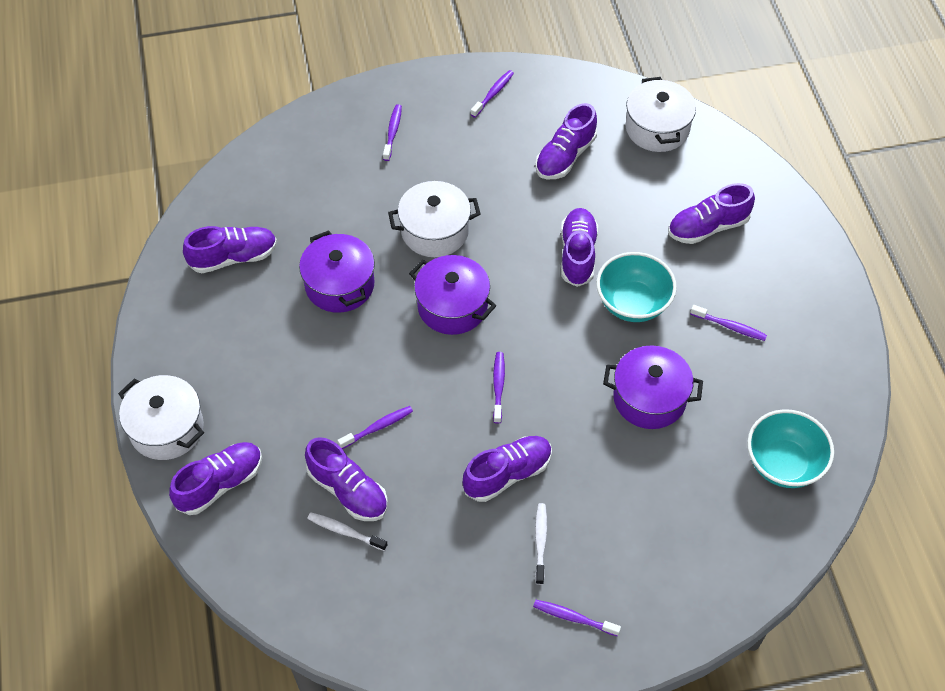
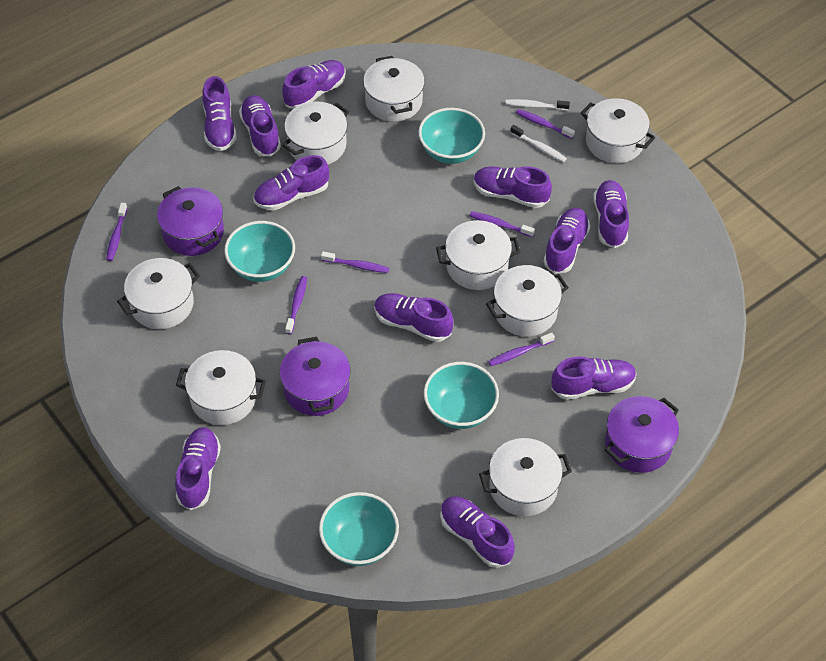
purple shoe: [169,442,262,515] [183,226,277,273] [305,437,388,521] [463,436,552,502] [535,103,597,180] [561,208,598,287] [668,183,755,244] = 7 -> [175,427,221,510] [202,76,237,151] [239,95,281,157] [254,155,329,210] [282,60,346,109] [374,293,454,342] [440,496,515,568] [474,166,552,208] [543,208,590,274] [551,357,637,400] [593,180,629,248] = 11
turquoise bowl: [596,252,677,322] [747,409,834,488] = 2 -> [224,221,295,282] [319,492,399,566] [418,108,485,164] [424,362,499,429] = 4
white pot: [118,375,204,460] [388,181,481,257] [626,77,696,152] = 3 -> [117,258,200,329] [176,350,266,425] [282,101,349,165] [363,56,425,122] [436,220,520,290] [479,438,572,516] [486,265,569,337] [581,98,655,163] = 8

